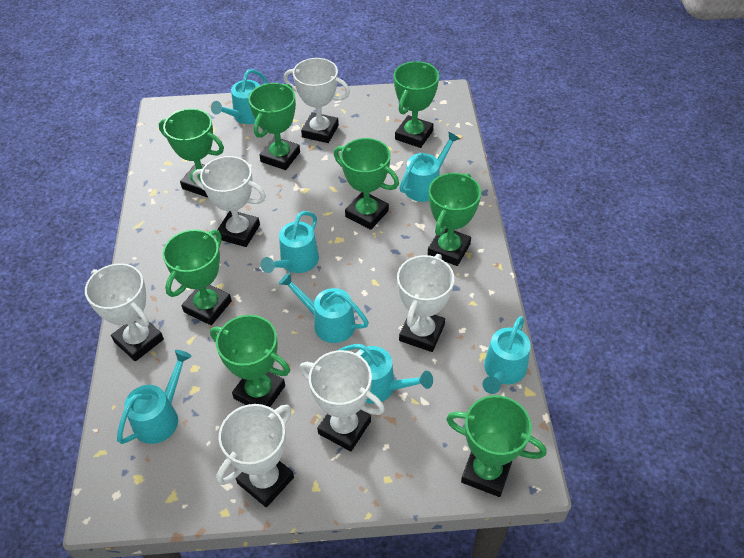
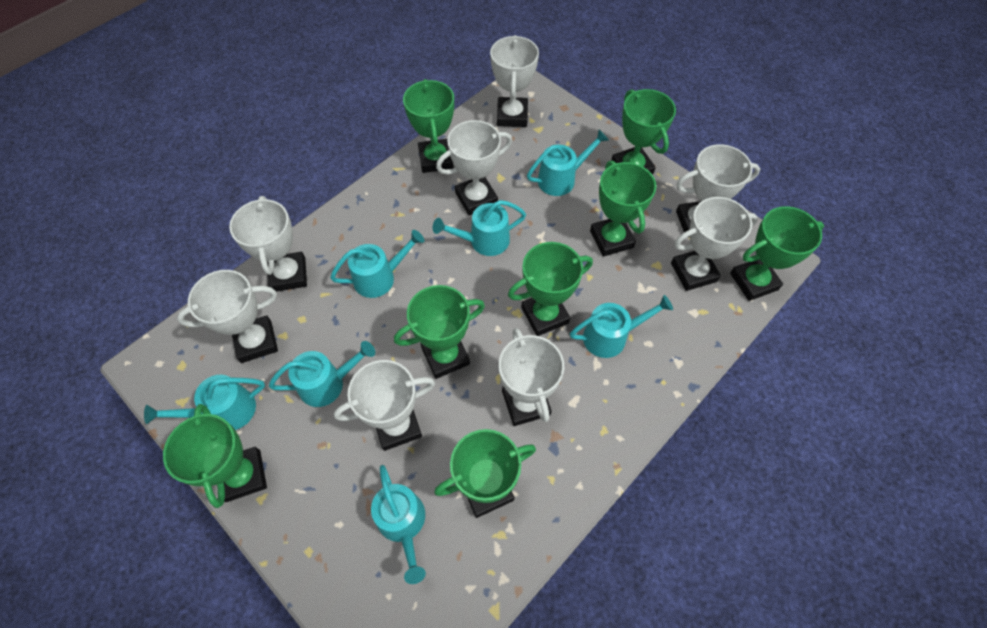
white trophy: [85,263,164,361] [193,156,266,247] [216,404,294,507] [284,58,350,143] [300,350,385,451] [397,254,454,352] = 6 -> [177,270,278,363] [229,196,307,292] [334,360,435,451] [436,120,512,215] [490,35,539,127] [499,328,564,426] [671,197,758,291] [676,144,760,232] = 8

